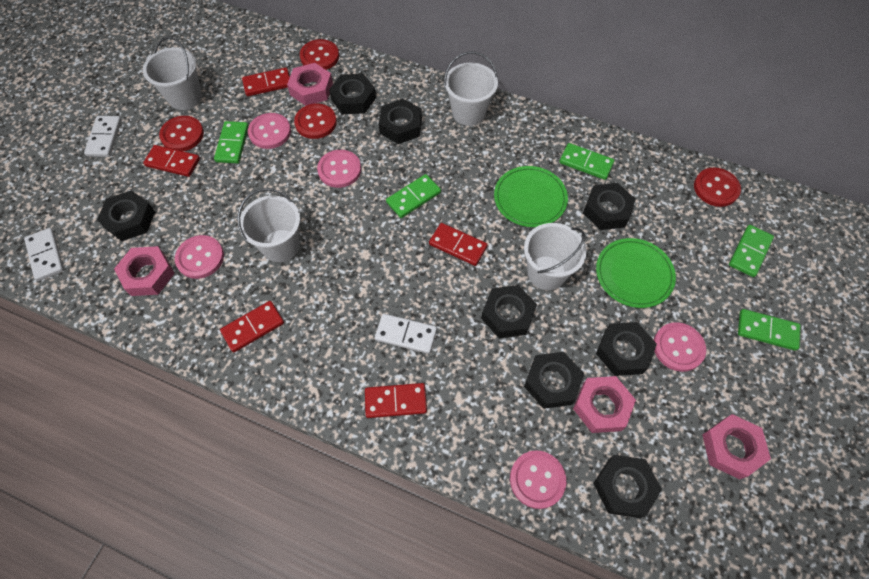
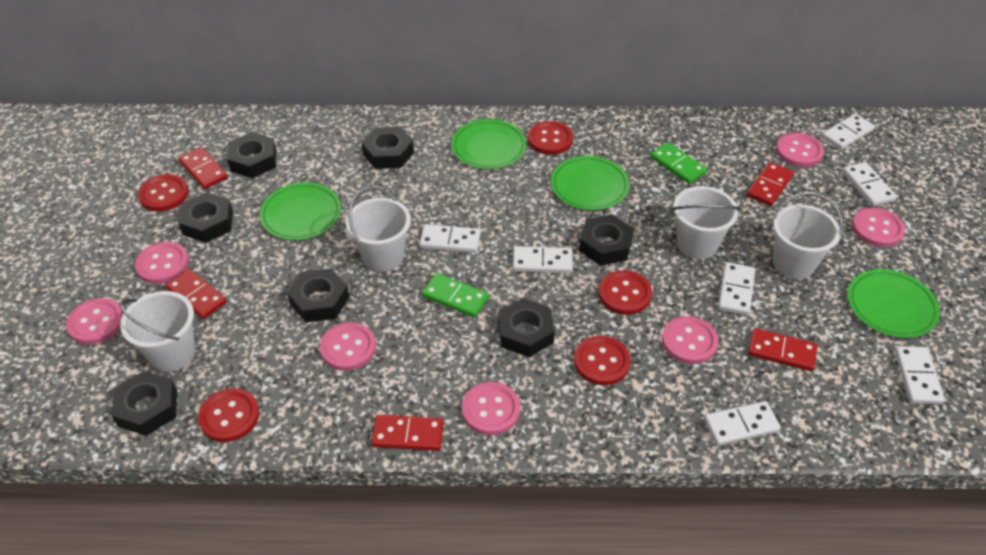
black nut: [97,190,155,241] [329,74,376,114] [379,99,422,144] [481,285,537,338] [524,352,584,409] [583,183,636,230] [593,455,662,518] [596,322,657,376] = 8 -> [112,371,177,436] [178,192,233,243] [227,132,276,178] [287,268,349,322] [362,127,414,169] [498,298,555,358] [579,214,634,266] = 7
green domino: [214,121,249,163] [386,174,441,218] [559,143,614,180] [729,225,774,277] [738,309,801,351] = 5 -> [422,273,489,318] [650,143,707,184] = 2
green plate: [494,166,568,227] [596,238,676,308] = 2 -> [260,183,341,240] [451,119,527,169] [551,156,630,210] [848,269,940,338] = 4
pink button: [175,235,224,279] [248,113,291,149] [317,150,361,188] [510,450,566,509] [654,322,706,372] = 5 -> [66,298,124,345] [135,242,189,284] [320,322,376,371] [462,382,520,435] [662,316,718,364] [776,133,824,167] [852,208,905,247] = 7
pink nut: [114,246,175,296] [287,63,333,106] [573,376,636,433] [702,414,771,480] = 4 -> none = 0
red button: [159,116,204,151] [294,104,337,139] [300,39,339,70] [694,168,741,207] = 4 -> [138,174,189,212] [198,388,259,442] [528,121,573,155] [574,336,631,385] [598,270,652,315] = 5
white domino: [24,228,64,281] [84,116,122,157] [375,314,437,354] = 3 -> [419,224,481,253] [513,246,573,273] [704,401,781,446] [718,262,755,315] [822,114,875,150] [842,162,897,207] [895,346,945,404] = 7

